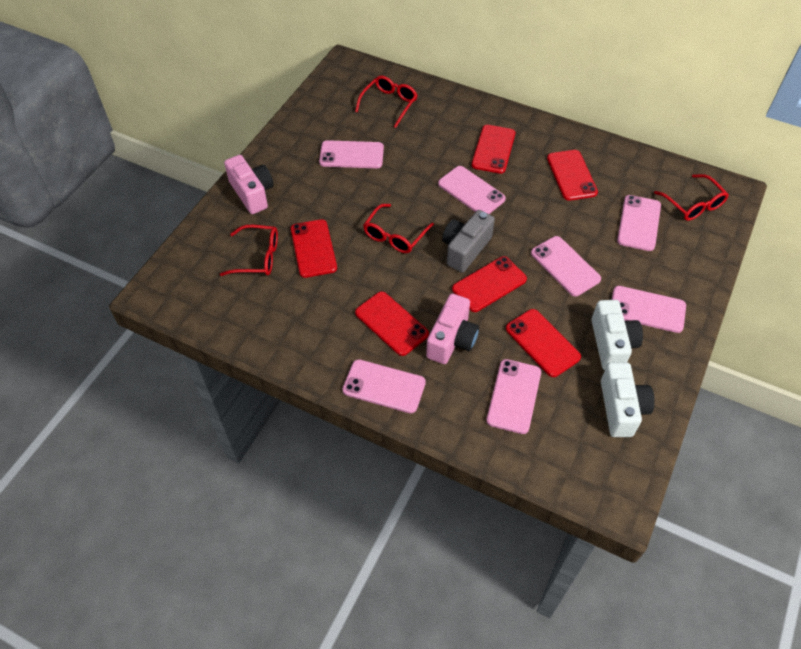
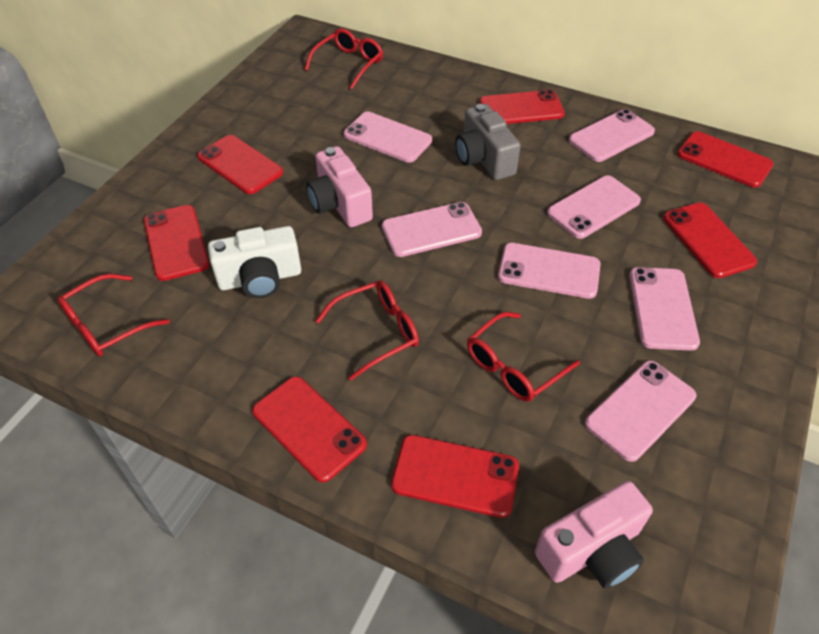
red phone: [291,219,337,278] [355,291,429,356] [452,256,527,312] [472,125,515,174] [506,309,581,377] [547,150,598,201] = 6 -> [144,205,209,281] [198,135,283,194] [252,376,367,482] [391,435,519,518] [480,90,565,124] [663,202,757,278] [677,131,774,188] = 7
white camera: [591,300,643,370] [601,362,655,437] = 2 -> [208,226,301,298] = 1

